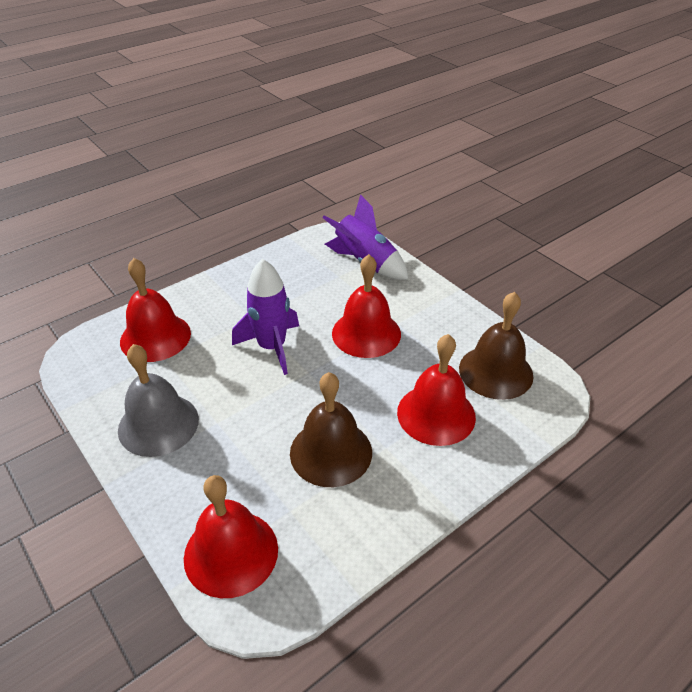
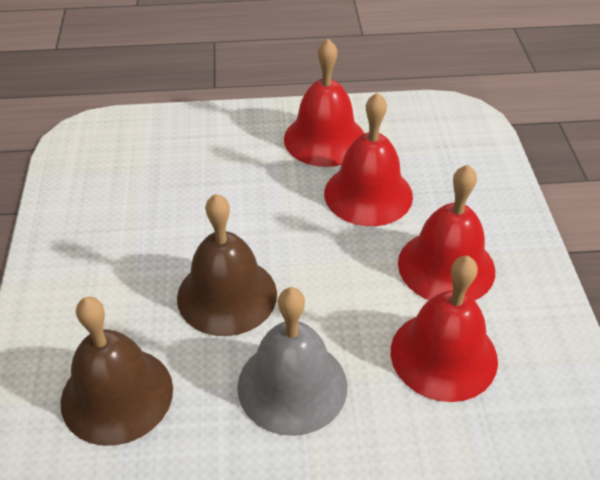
purple rocket: [232,259,299,375] [322,194,409,280] = 2 -> none = 0

